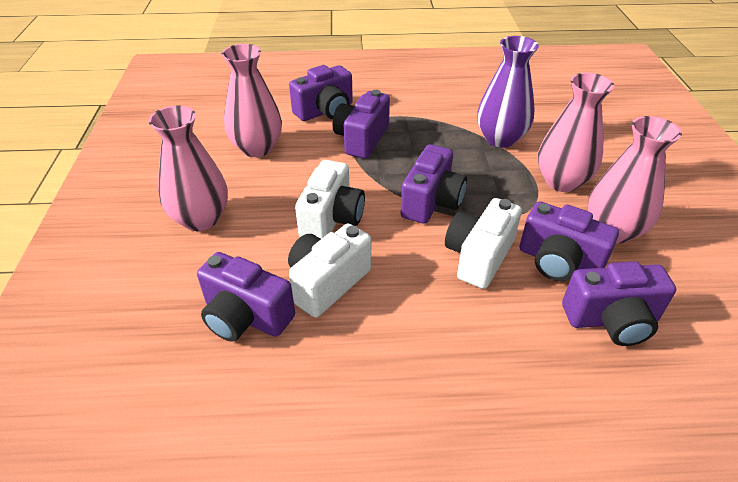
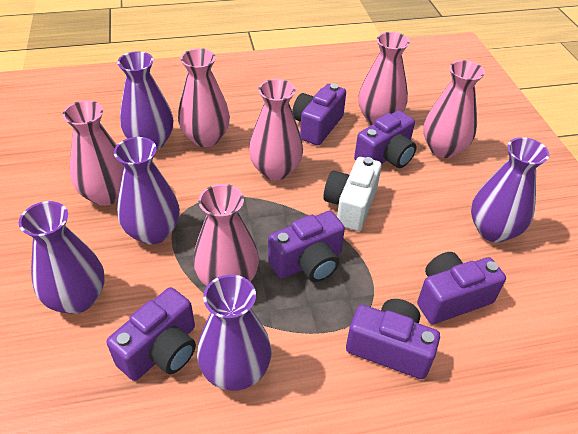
pink vase: [148,105,228,231] [221,44,282,157] [538,73,614,192] [588,116,682,243] = 4 -> [62,100,124,206] [178,48,230,147] [193,184,259,286] [249,79,303,180] [358,32,410,125] [423,60,485,158] = 6
purple vase: [477,36,539,148] = 1 -> [19,201,104,314] [114,137,180,245] [117,51,173,150] [197,275,271,391] [471,137,549,242] = 5
white camera: [288,224,371,317] [295,160,365,239] [445,198,522,289] = 3 -> [323,157,382,231] = 1

